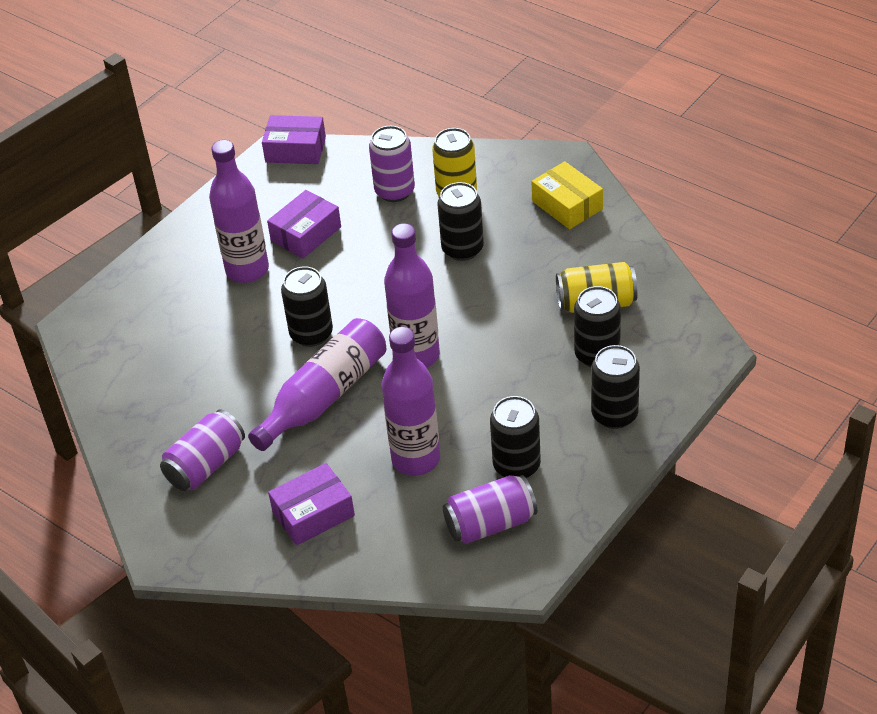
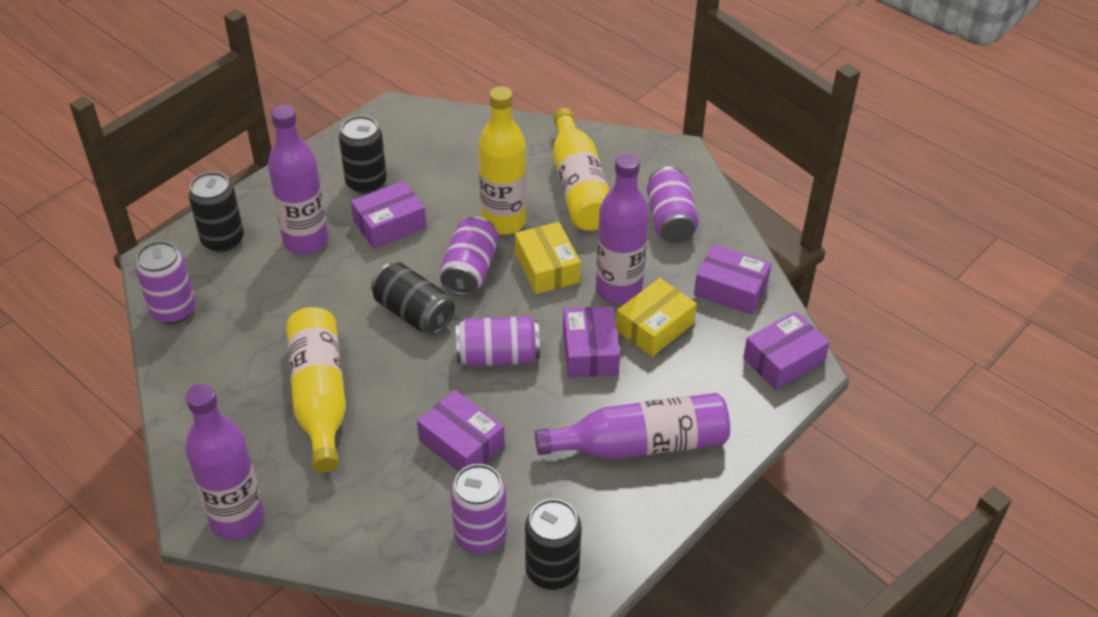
black can: [281,267,333,347] [437,182,484,261] [490,396,541,478] [574,286,621,367] [591,345,640,429] = 5 -> [188,172,244,252] [339,116,387,194] [371,262,455,334] [525,499,581,590] = 4
purple box: [262,115,326,164] [267,190,341,259] [268,463,355,546] = 3 -> [351,181,426,249] [417,390,505,472] [563,306,620,378] [694,244,772,315] [743,311,830,390] = 5
purple can: [160,409,245,491] [369,126,415,202] [443,475,537,544] = 3 -> [135,241,195,324] [440,216,499,296] [451,464,507,554] [456,316,540,367] [647,166,699,243] = 5
yellow bottle: none = 0 -> [286,307,346,472] [478,86,526,235] [553,108,610,231] = 3
yellow box: [532,161,603,229] = 1 -> [515,222,581,294] [616,278,697,357] = 2
yellow can: [432,128,477,197] [556,262,638,313] = 2 -> none = 0

